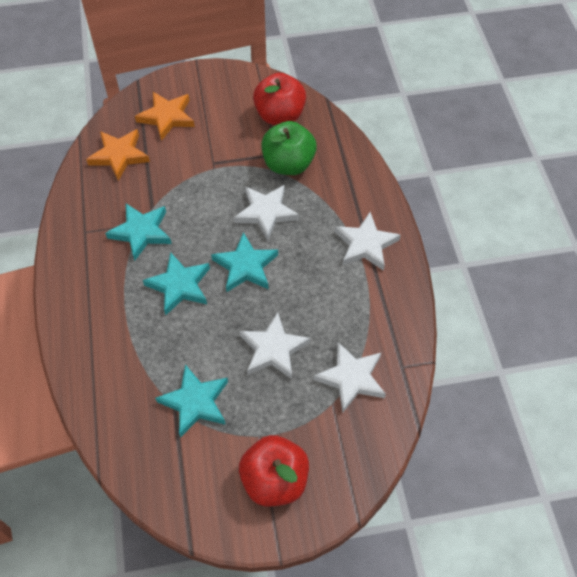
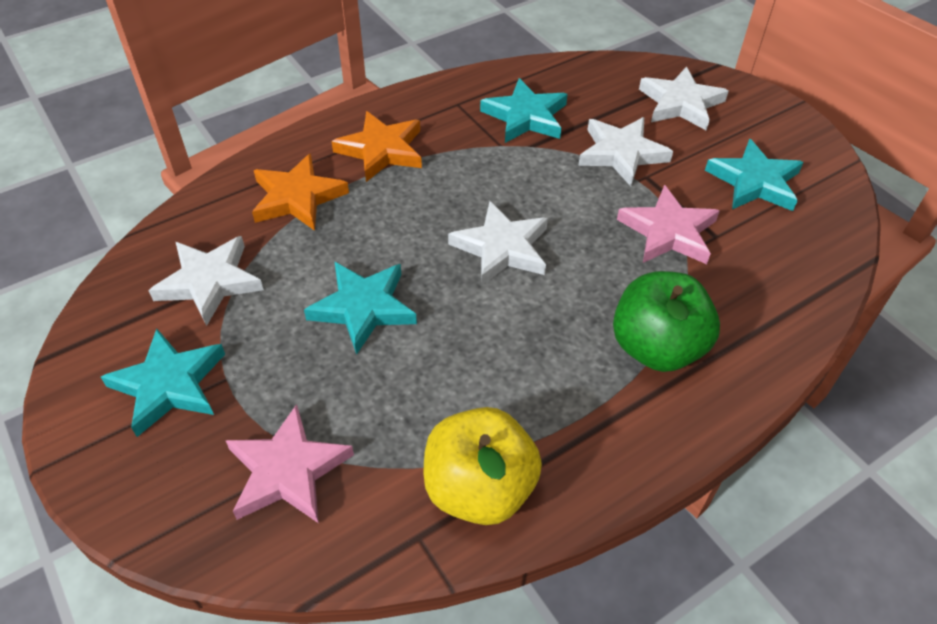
pink star: none = 0 -> [225,404,354,523] [617,185,720,264] = 2
red apple: [239,435,309,506] [253,73,306,125] = 2 -> none = 0
yellow apple: none = 0 -> [423,407,542,525] = 1

